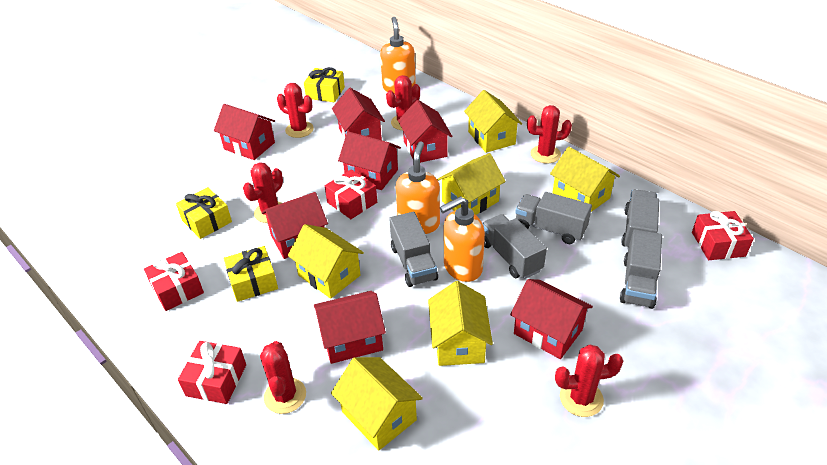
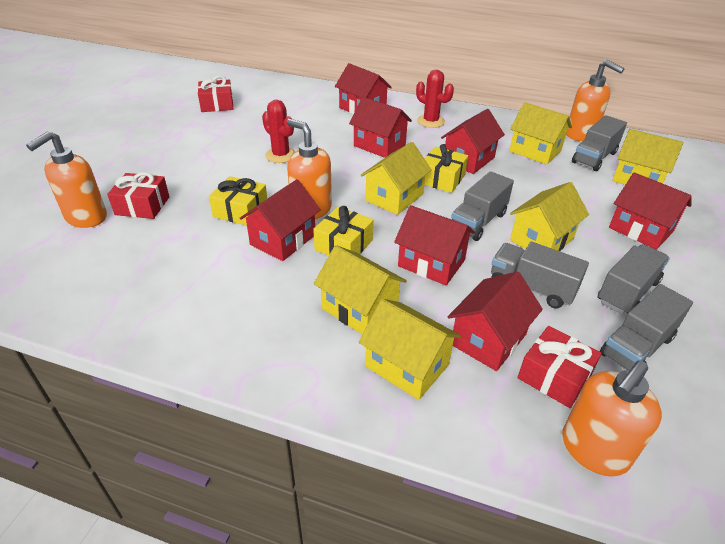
orange soap dispenser: [380,17,416,93] [395,141,440,234] [440,196,485,282] = 3 -> [26,131,107,228] [287,119,332,219] [562,360,662,476] [566,60,625,141] = 4
red cactus: [243,162,283,223] [260,341,306,414] [277,83,314,138] [386,75,420,130] [527,105,572,163] [555,345,623,417] = 6 -> [262,100,296,163] [416,70,454,128] = 2
red gift: [144,252,204,311] [178,341,246,404] [325,169,377,219] [692,211,754,260] = 4 -> [107,172,169,219] [198,76,233,112] [517,326,602,408] = 3

